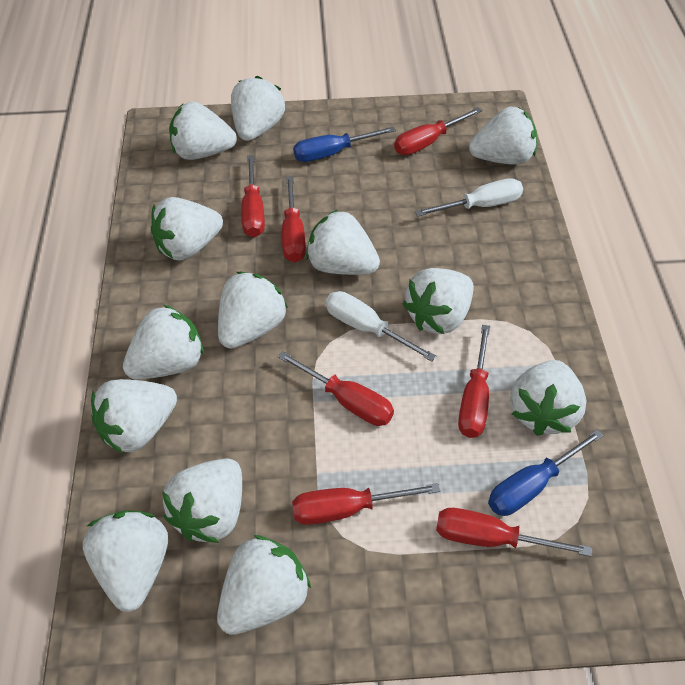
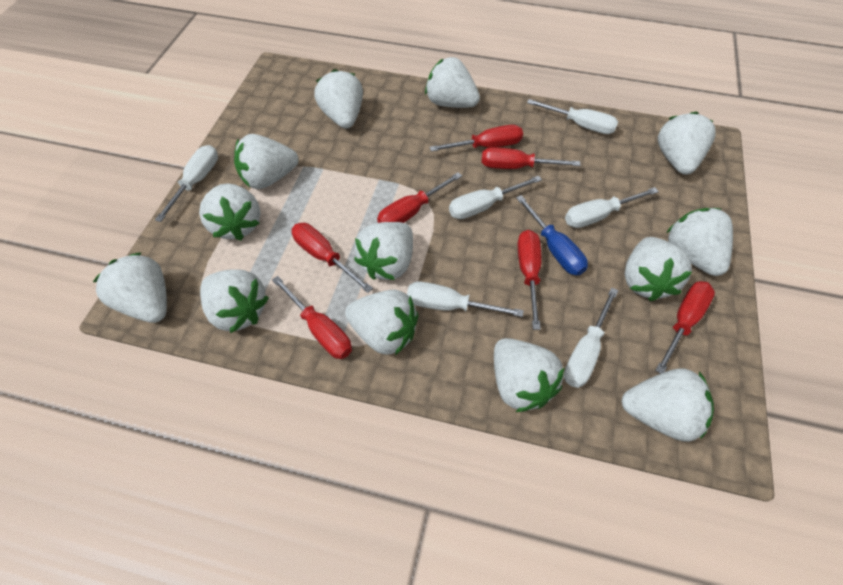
blue screwdriver: [293,127,396,162] [488,429,604,516] = 2 -> [516,195,588,275] = 1
white screwdriver: [326,291,437,362] [415,178,523,217] = 2 -> [155,145,218,222] [407,281,524,317] [449,176,542,219] [527,99,618,134] [564,287,618,388] [565,187,659,228] = 6

